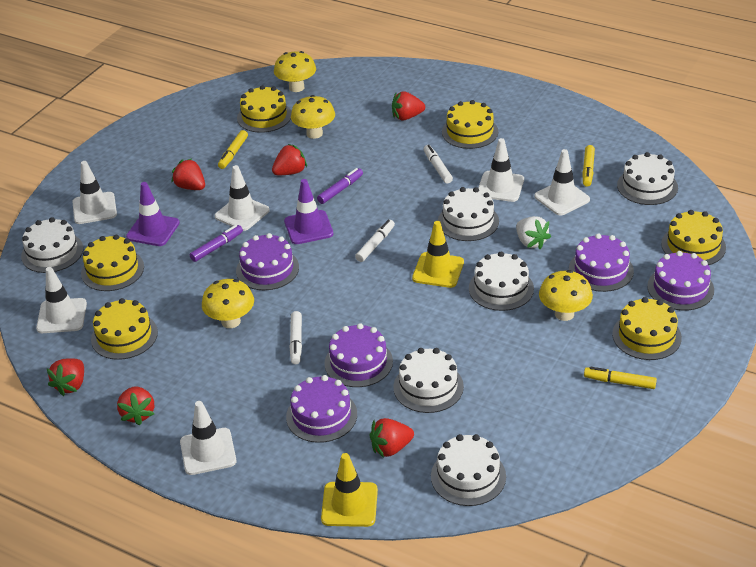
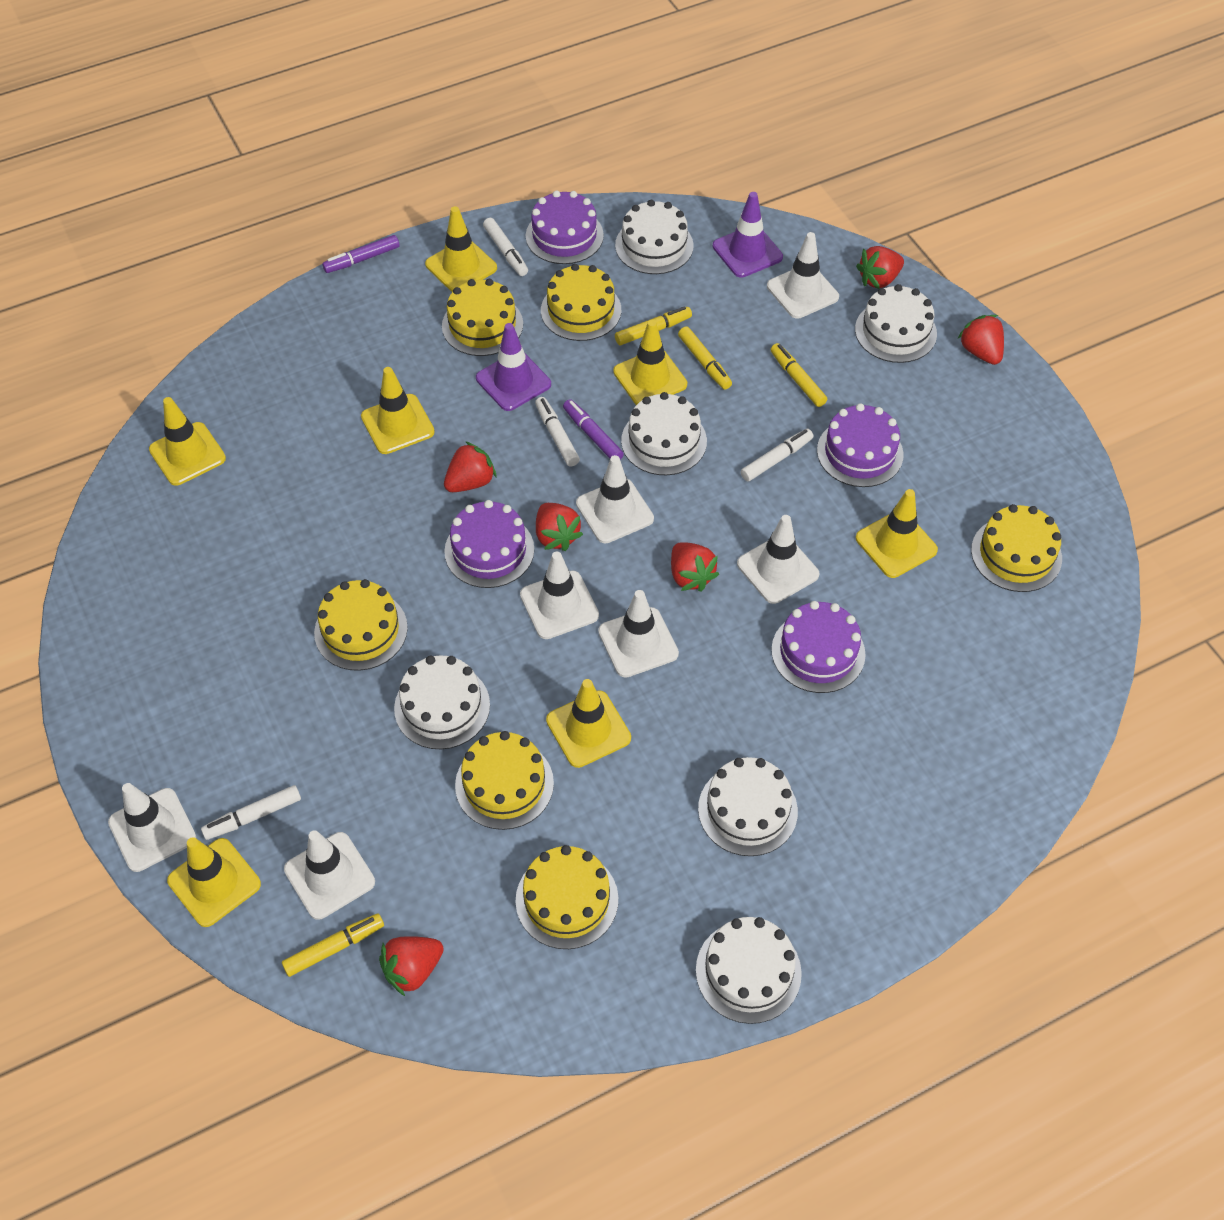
purple cake: [236,233,299,290] [286,375,357,443] [324,323,393,387] [569,233,634,292] [647,251,714,311] = 5 -> [444,500,534,588] [526,190,604,264] [771,601,866,693] [817,403,903,487] = 4
white marker: [289,311,302,364] [355,220,395,262] [424,145,453,184] = 3 -> [201,785,301,840] [483,218,528,276] [535,397,580,467] [740,429,813,482] = 4
white strawberry: [516,216,551,249] = 1 -> none = 0
white traffic cone: [36,267,87,333] [72,161,117,224] [180,401,236,475] [215,165,270,231] [478,138,524,202] [534,149,590,216] = 6 -> [108,783,196,872] [284,830,375,920] [520,552,599,639] [576,455,654,543] [598,590,679,678] [737,515,819,604] [767,232,839,319] = 7
yellow marker: [218,130,248,169] [582,145,595,187] [584,367,657,389] = 3 -> [282,914,384,977] [615,306,692,345] [678,327,732,390] [770,343,827,407] = 4
yellow mushroom: [202,279,254,328] [274,51,316,92] [291,95,335,139] [539,270,593,321] = 4 -> none = 0
yellow traffic cone: [321,453,378,527] [412,221,464,288] = 2 -> [149,397,226,486] [167,837,261,927] [361,367,435,454] [425,206,497,292] [546,679,631,768] [613,320,687,405] [856,489,938,578] = 7

